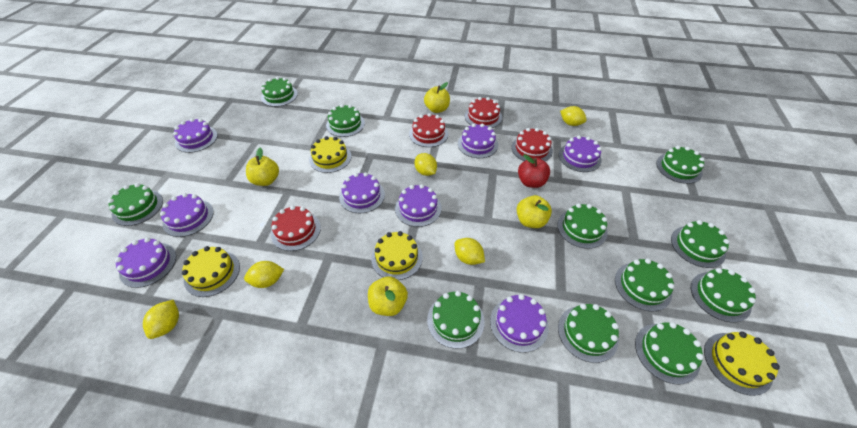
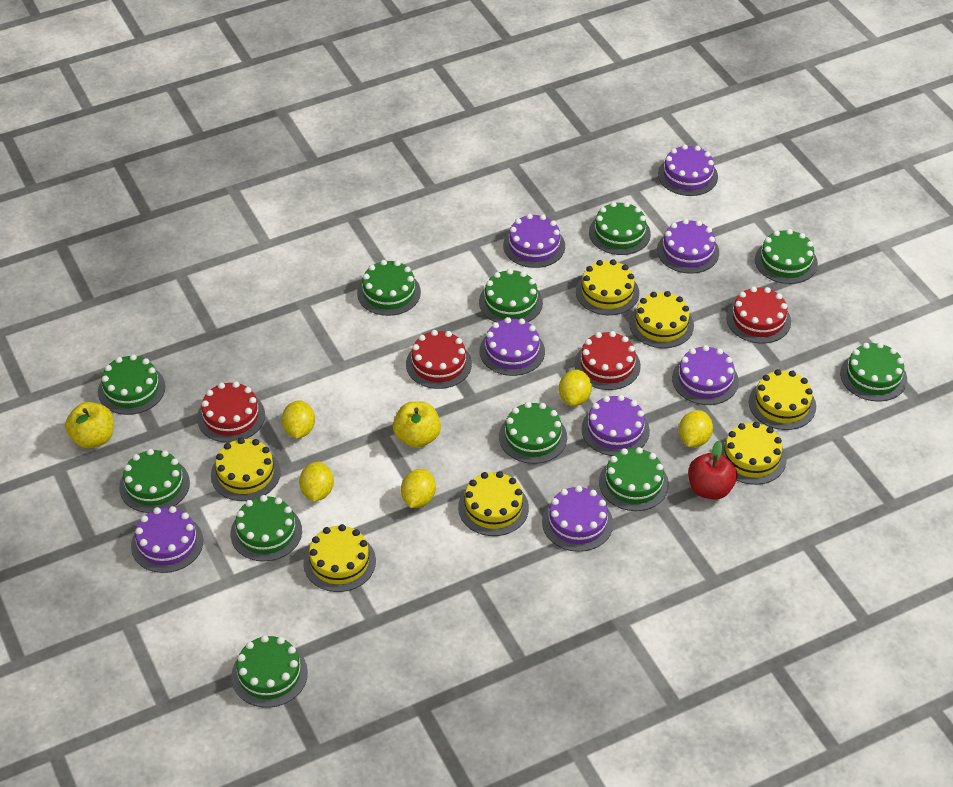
yellow apple: [246,147,279,186] [368,276,408,316] [424,82,450,113] [517,195,552,228] = 4 -> [65,402,114,448] [393,402,441,448] = 2
yellow cake: [182,246,240,297] [309,136,351,173] [371,231,423,280] [704,332,780,396] = 4 -> [211,438,281,501] [303,524,376,592] [458,471,529,536] [576,259,639,315] [629,291,694,348] [721,422,787,485] [749,369,816,430] = 7

